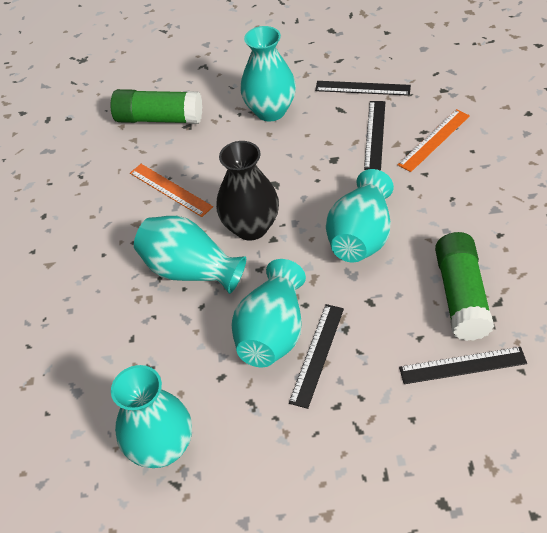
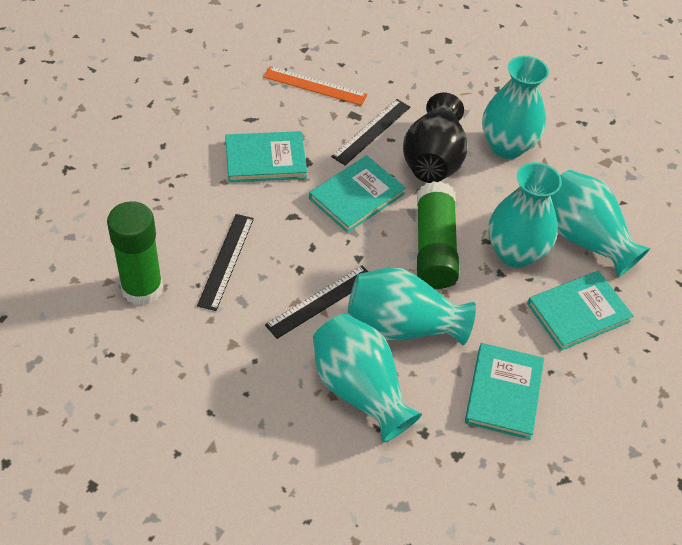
black ruler: [289,304,344,409] [315,81,411,96] [364,101,385,170] [399,347,527,384] = 4 -> [197,214,254,311] [265,266,368,339] [331,99,410,165] = 3
orange ruler: [130,164,213,217] [397,109,470,172] = 2 -> [264,66,367,106] = 1
turquoise book: none = 0 -> [225,131,307,182] [309,155,406,233] [465,343,544,440] [527,271,634,351] = 4

